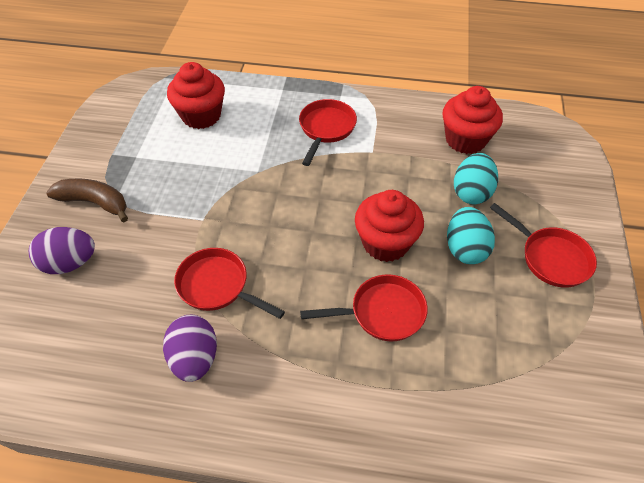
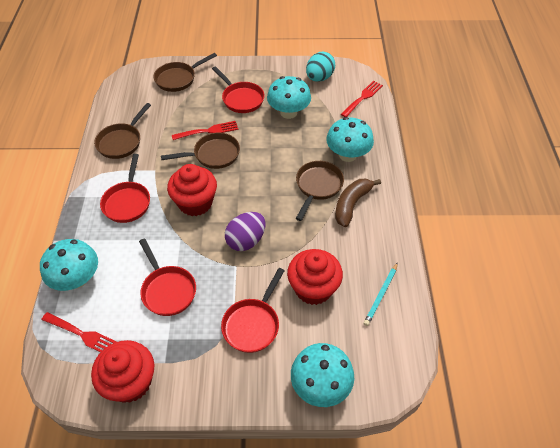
brown pan: none = 0 -> [94,103,151,159] [153,53,217,92] [161,133,240,169] [296,161,344,221] = 4
purple egg: [29,227,95,274] [163,315,217,382] = 2 -> [225,212,266,251] = 1
red fork: none = 0 -> [42,312,116,353] [172,121,238,140] [341,81,383,117] = 3
turquoise egg: [447,207,495,264] [454,153,498,204] = 2 -> [306,52,335,82] = 1
turquoise mushroom: none = 0 -> [40,239,98,291] [267,76,311,119] [291,343,354,407] [326,117,374,162] = 4
turquoise pencil: none = 0 -> [363,262,398,326] = 1

